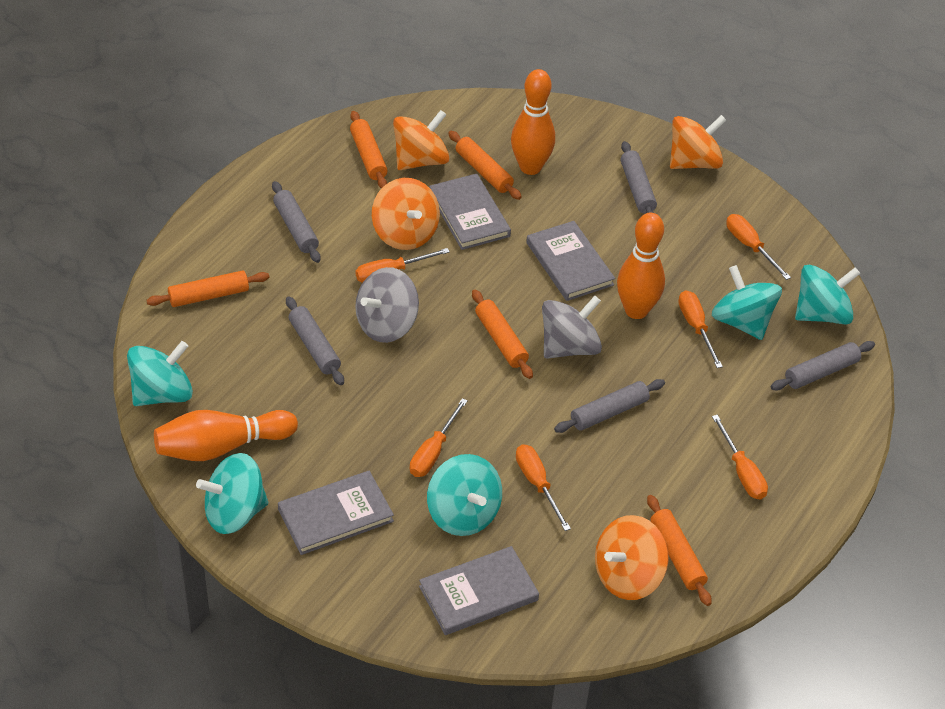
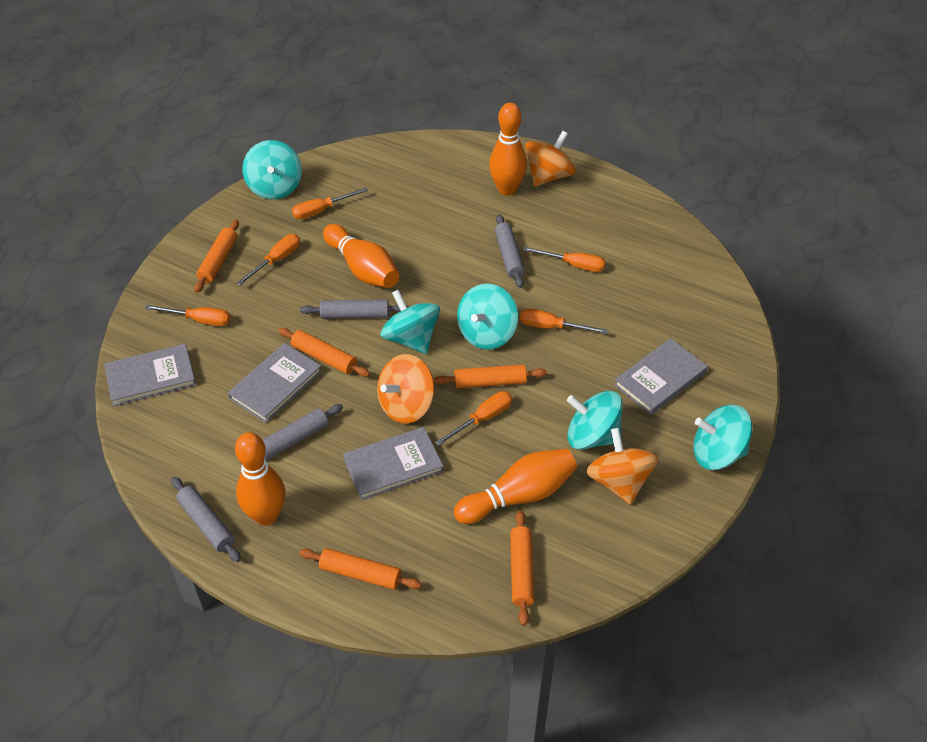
grey rolling pin: [272,181,321,263] [286,296,344,385] [554,379,665,433] [620,141,657,214] [771,341,875,391] = 5 -> [171,477,241,562] [240,404,343,465] [300,299,408,319] [495,214,525,288] = 4
grey spinning top: [355,267,419,343] [542,296,602,359] = 2 -> none = 0
orange bowling pin: [154,410,298,461] [511,69,555,175] [617,213,665,319] = 3 -> [235,432,285,526] [323,224,399,288] [454,448,577,524] [489,103,527,196] = 4
orange spinning top: [372,178,440,250] [393,110,450,170] [595,515,669,600] [670,115,726,169] = 4 -> [377,354,434,424] [525,131,576,187] [586,428,659,505] = 3

